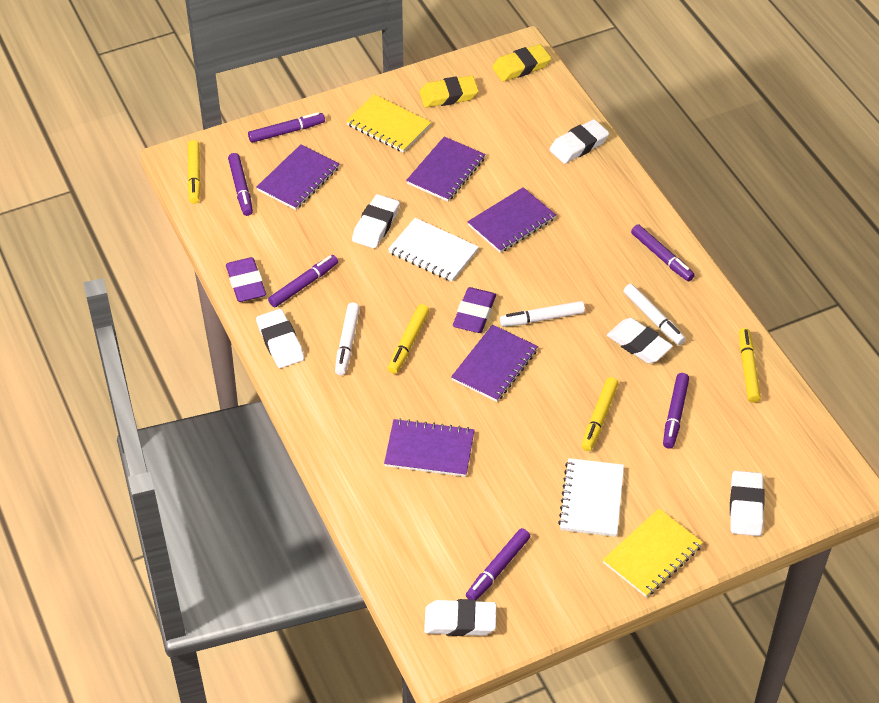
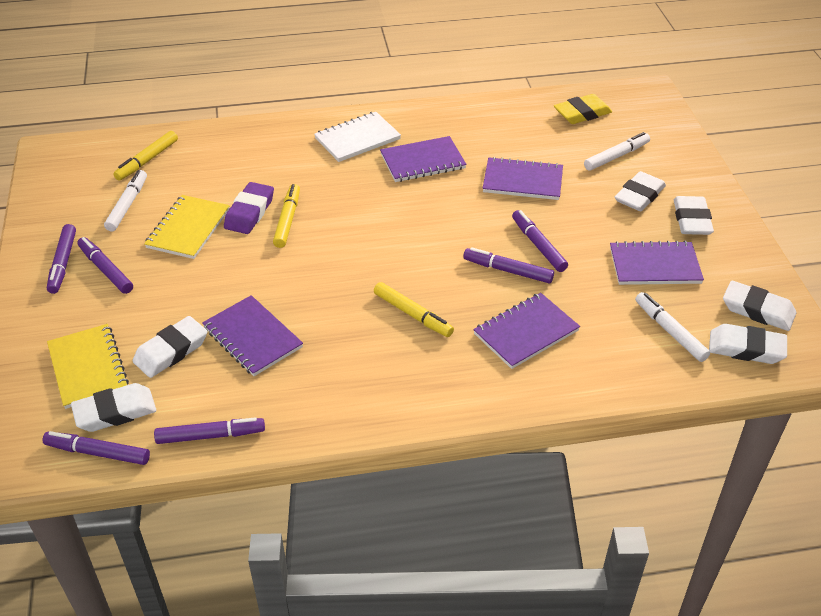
purple eraser: [226,257,266,302] [453,287,496,333] = 2 -> [224,182,274,234] = 1
white notebook: [388,218,479,282] [558,458,624,537] = 2 -> [314,112,401,162] = 1
yellow eraser: [419,76,479,108] [492,44,551,82] = 2 -> [554,94,612,124] = 1
yellow marker: [187,140,201,204] [388,304,429,374] [581,377,618,451] [739,328,761,403] = 4 -> [113,131,178,181] [273,184,300,248] [374,282,454,337] = 3

